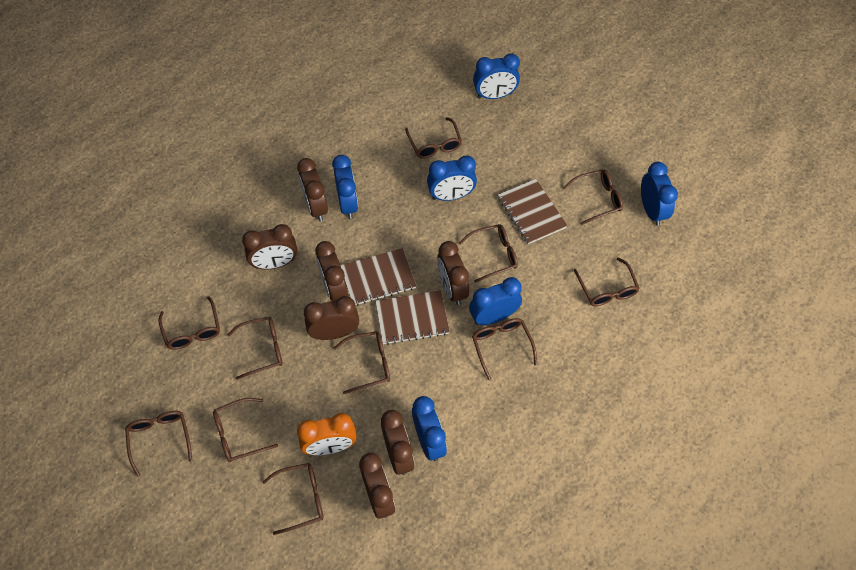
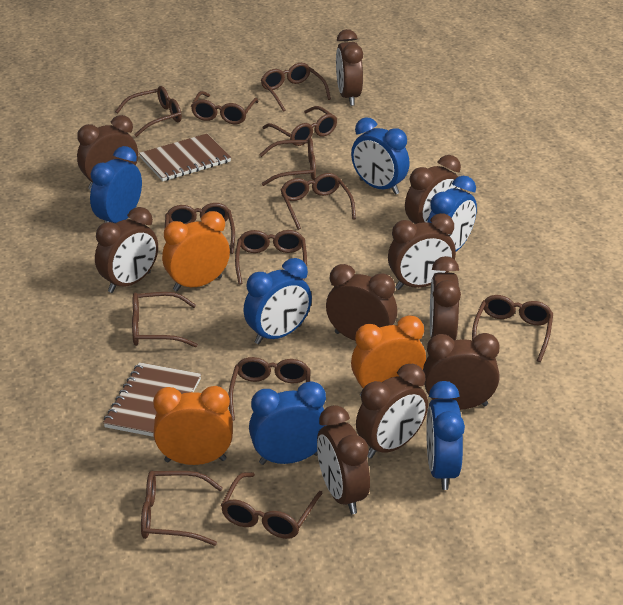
brown clock: [242,224,297,269] [297,158,328,221] [304,296,359,340] [315,241,348,301] [359,453,395,519] [381,410,414,475] [437,241,469,305] = 7 -> [77,115,138,190] [95,207,158,293] [317,405,370,514] [326,264,397,341] [336,29,363,106] [356,364,428,458] [388,213,456,290] [405,155,462,224] [423,333,500,410] [430,256,461,340] = 10
brown glasses: [125,411,192,477] [158,297,220,350] [213,398,278,462] [227,316,283,380] [263,463,324,535] [334,331,390,394] [405,117,462,159] [459,224,518,283] [472,318,537,380] [563,170,623,225] [574,257,640,306] = 11 -> [115,86,182,137] [132,292,198,347] [141,471,223,546] [165,203,235,254] [191,91,259,124] [221,472,323,539] [228,357,310,421] [235,230,307,285] [259,138,316,186] [261,63,331,112] [263,106,337,146] [280,173,356,230] [472,295,553,362] = 13
brown notebook: [340,248,416,306] [375,290,450,345] [498,179,567,244] = 3 -> [103,362,201,437] [139,134,231,181] = 2
orange clock: [297,413,357,455] = 1 -> [153,386,233,465] [162,211,230,291] [351,315,426,396] = 3

